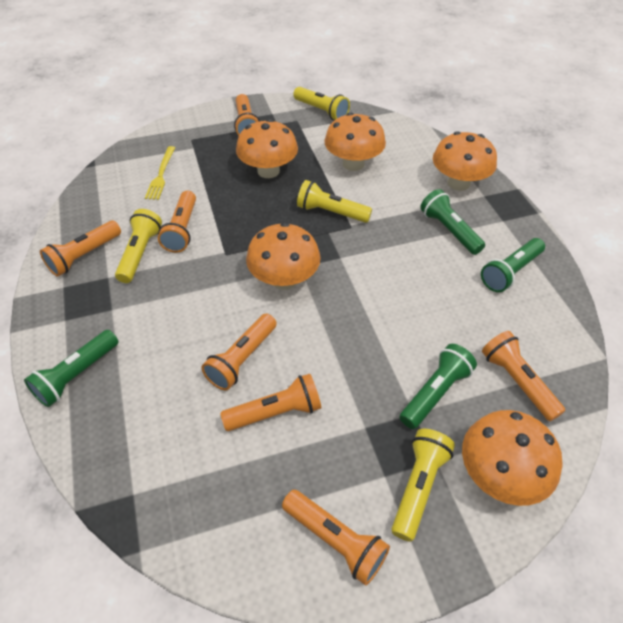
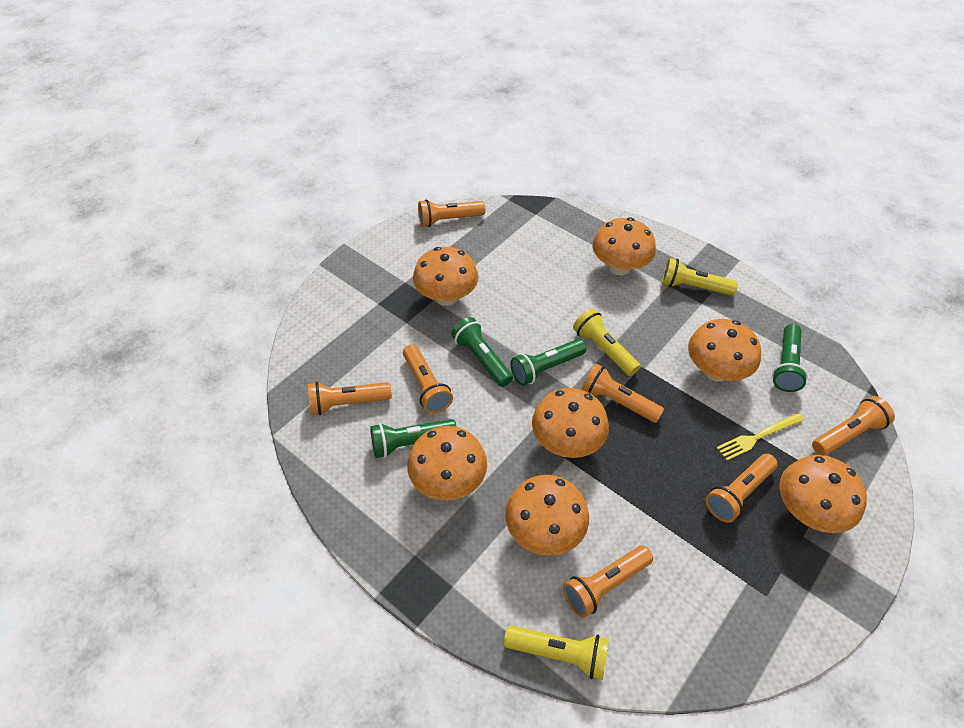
orange mushroom: [236,119,298,178] [246,223,321,290] [325,113,386,171] [433,131,497,191] [462,410,563,506] = 5 -> [407,426,487,501] [413,247,478,306] [505,475,589,556] [532,388,609,458] [592,218,656,275] [688,319,761,382] [779,455,867,533] = 7
yellow flashlight: [115,209,162,283] [293,87,350,121] [297,180,372,223] [391,429,455,542] = 4 -> [504,625,609,680] [573,309,641,376] [662,258,738,296] = 3

